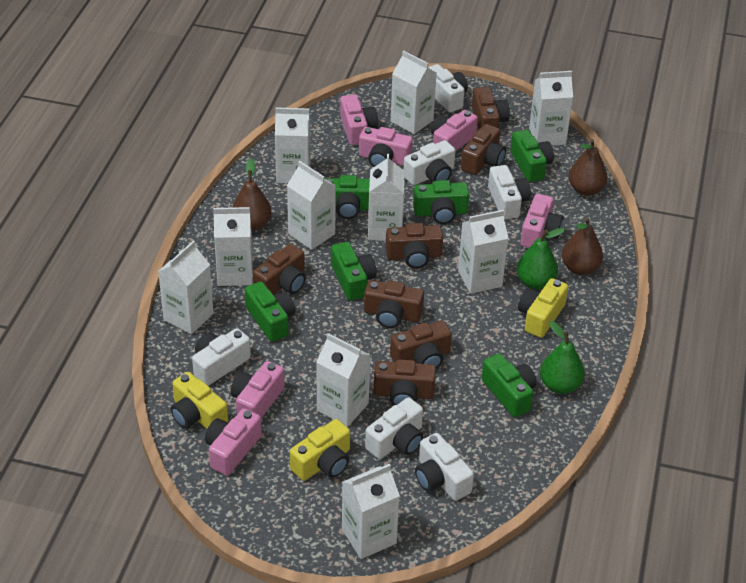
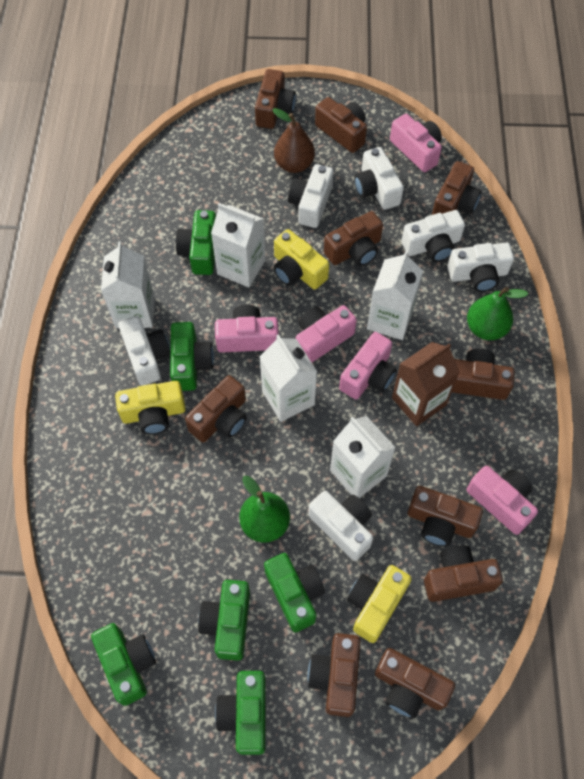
brown camera: [253,244,306,295] [364,280,424,328] [373,359,436,406] [386,223,443,268] [390,320,452,369] [461,124,506,175] [472,87,510,129] = 7 -> [185,375,247,443] [255,69,296,129] [308,633,360,717] [315,97,367,153] [324,211,383,266] [375,648,455,719] [407,486,483,547] [424,545,503,602] [432,161,482,215] [452,348,515,400] = 10
brown carton: none = 0 -> [392,342,460,426] = 1
brown pear: [232,158,272,231] [562,217,603,275] [568,139,607,196] = 3 -> [272,108,315,173] = 1
pink camera: [205,408,262,475] [231,361,285,418] [340,94,378,145] [359,127,413,167] [431,110,478,151] [520,194,564,248] = 6 -> [215,305,279,353] [296,305,357,362] [339,332,397,400] [390,114,442,172] [467,466,538,535] = 5
white carton: [158,240,213,334] [213,207,253,286] [275,107,310,183] [287,161,336,250] [316,333,370,427] [342,464,400,559] [368,154,405,241] [391,50,437,134] [458,210,508,294] [529,71,573,146] = 10 -> [101,242,155,328] [211,203,265,288] [260,334,317,422] [330,416,396,498] [367,250,423,340] = 5

